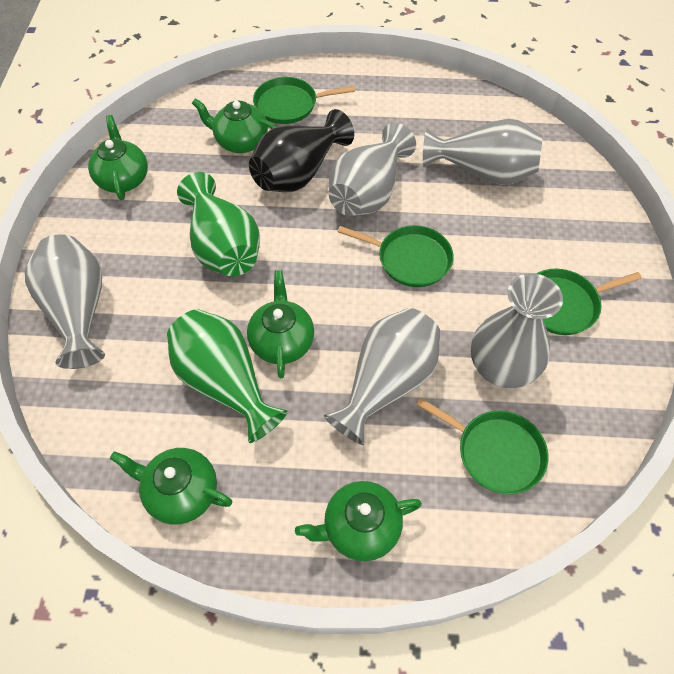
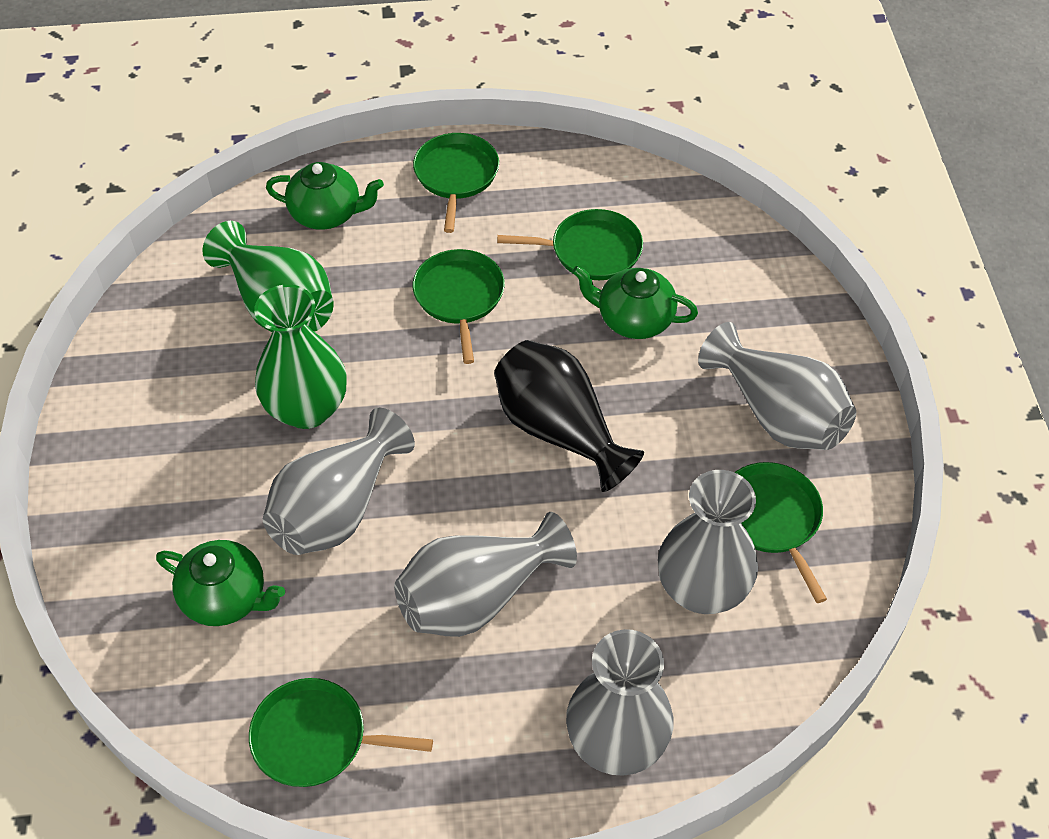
green pan: [253,77,355,124] [338,225,453,287] [416,398,549,494] [536,269,642,335] = 4 -> [249,678,433,787] [413,133,499,233] [413,249,505,364] [497,209,643,280] [734,462,827,603] = 5
green teapot: [88,115,148,200] [110,448,232,524] [192,98,277,153] [247,270,314,378] [295,481,422,561] = 5 -> [156,540,285,626] [266,162,384,230] [572,266,698,339] = 3

